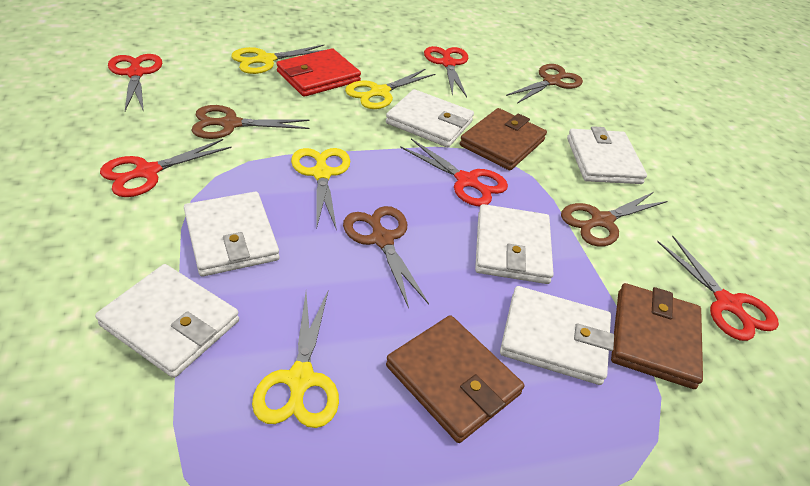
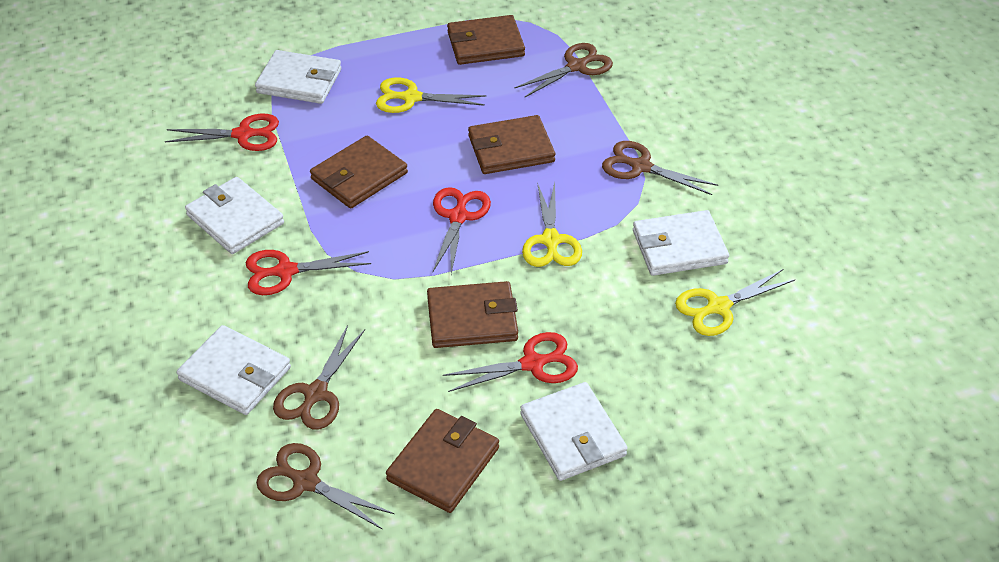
brown wallet: [386,315,524,443] [460,108,547,170] [611,283,703,389] = 3 -> [310,136,408,209] [386,409,499,513] [427,281,518,348] [447,15,525,65] [468,115,555,174] = 5
red scissors: [100,139,232,197] [108,54,162,112] [400,139,508,206] [424,46,468,97] [657,236,779,341] = 5 -> [165,114,279,151] [246,250,371,295] [433,187,491,274] [443,332,578,392] = 4
red wallet: [276,48,361,97] = 1 -> none = 0
white wallet: [95,264,239,378] [184,192,280,277] [386,89,474,147] [475,204,554,284] [500,286,614,385] [567,126,647,184] = 6 -> [177,325,291,415] [185,177,284,254] [255,50,341,104] [520,382,628,481] [633,210,729,276] = 5
yellow scissors: [231,45,324,74] [252,291,339,428] [291,148,350,230] [345,69,435,109] = 4 -> [376,78,486,113] [522,182,582,267] [675,269,795,336] = 3

